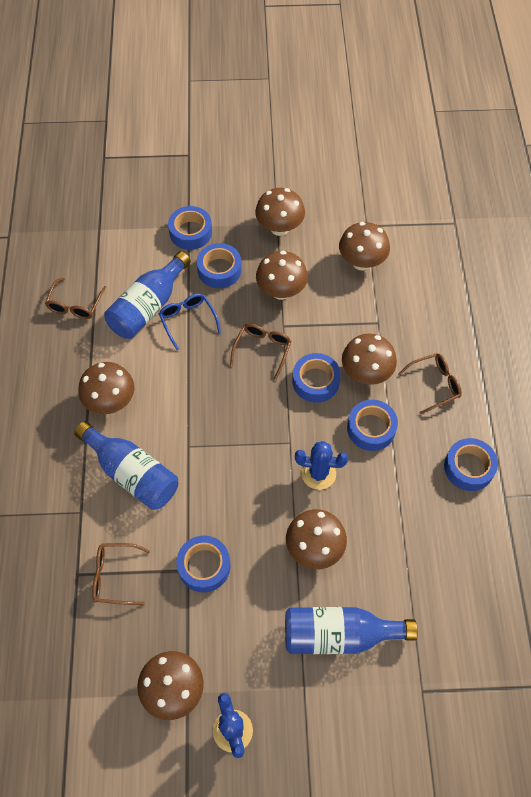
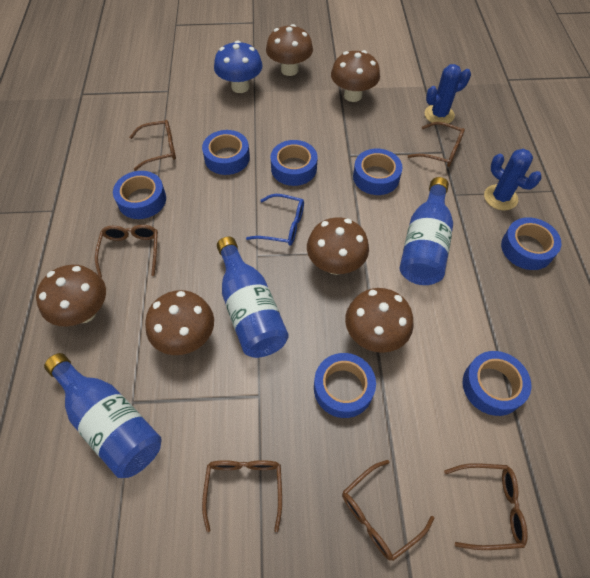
blue mushroom: none = 0 -> [214,40,263,93] = 1
blue tape: [168,206,212,250] [176,536,231,592] [197,243,241,288] [292,353,341,403] [347,400,398,451] [444,438,498,491] = 6 -> [113,171,166,219] [202,130,250,175] [270,140,318,186] [314,353,376,418] [353,149,403,195] [463,351,531,416] [501,217,562,270] = 7
brown glasses: [45,277,106,319] [92,543,150,605] [230,324,291,380] [398,353,462,415] = 4 -> [95,225,158,277] [129,120,176,171] [202,460,282,532] [342,460,434,561] [408,122,465,167] [444,463,528,550] = 6
brown mushroom: [78,362,134,414] [137,651,204,720] [255,188,305,236] [256,251,308,300] [286,509,347,569] [339,222,390,271] [342,334,397,385] = 7 -> [36,265,106,327] [145,290,214,355] [266,24,313,76] [307,217,369,275] [331,50,380,102] [345,288,413,353] = 6

